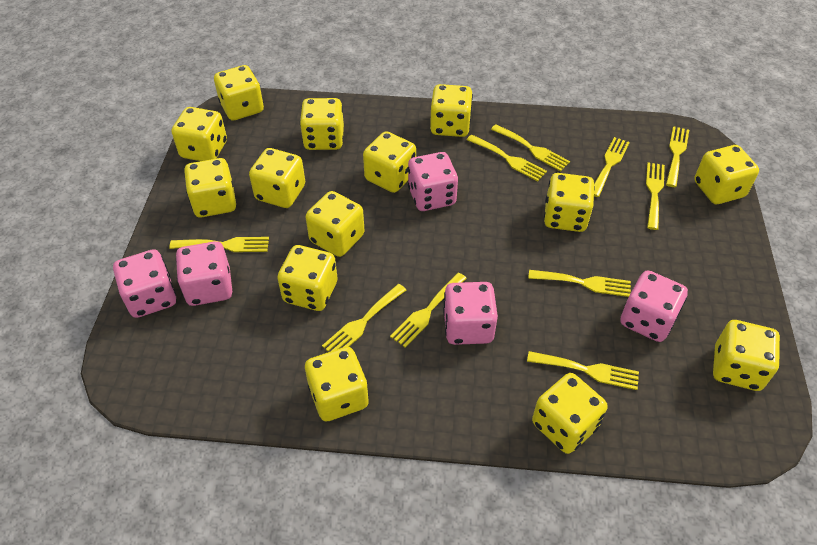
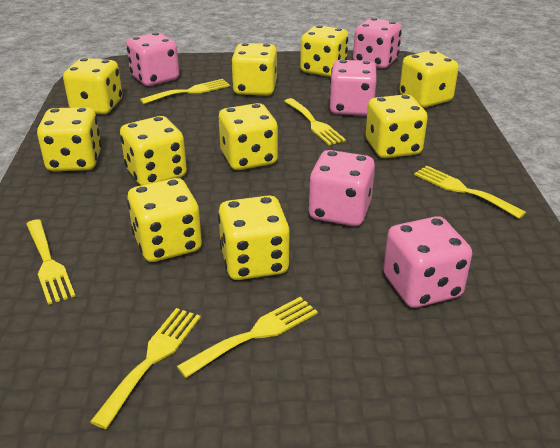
yellow dice: [172,107,227,161] [184,158,236,217] [214,65,264,121] [249,148,305,208] [277,245,337,311] [300,98,344,150] [305,347,369,422] [306,191,365,257] [363,131,416,193] [430,84,473,137] [532,373,608,454] [544,173,595,232] [694,145,759,204] [713,320,780,391] = 14 -> [37,107,102,171] [63,58,122,114] [120,116,187,185] [127,178,202,262] [218,195,290,280] [219,103,278,170] [231,43,277,95] [300,25,348,77] [366,94,428,158] [399,50,459,107] = 10
yellow fork: [169,237,269,252] [322,284,406,352] [390,272,467,348] [467,135,547,181] [491,124,570,171] [527,351,639,390] [528,270,631,297] [594,137,630,197] [646,162,665,230] [666,126,689,187] = 10 -> [26,219,75,305] [90,308,201,429] [140,79,230,104] [177,297,318,378] [284,98,346,145] [414,166,526,219] = 6

